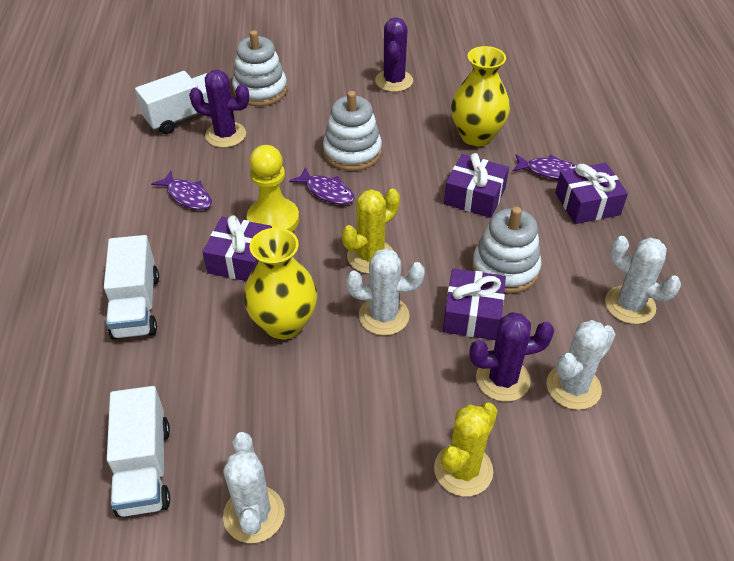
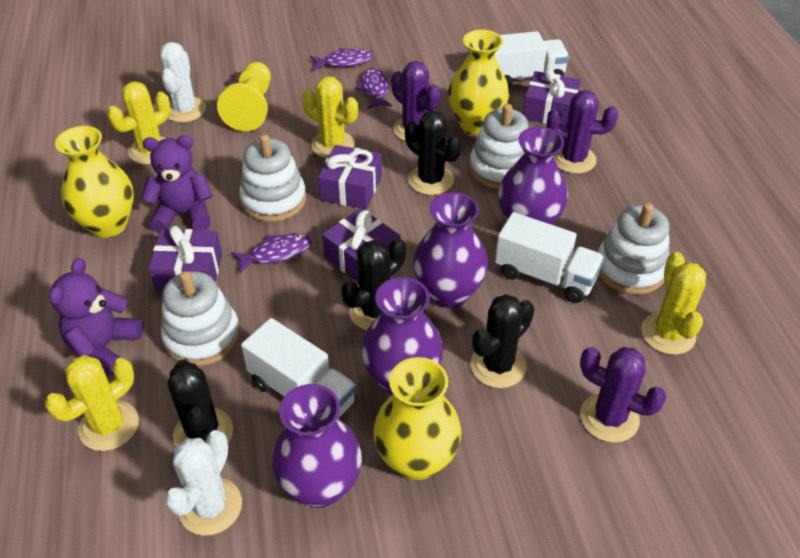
black cactus: none = 0 -> [168,360,233,447] [341,238,406,330] [405,110,461,195] [470,294,535,388] = 4
purple teddy bear: none = 0 -> [49,258,143,376] [141,135,213,233] = 2
purple vase: none = 0 -> [271,384,362,508] [362,277,443,395] [413,192,488,308] [498,127,568,225] = 4
white cactus: [223,432,285,543] [346,248,425,336] [547,320,616,410] [605,236,681,324] = 4 -> [159,42,206,123] [164,430,242,536] = 2
white stacking toy: [232,30,287,106] [323,91,382,171] [472,207,542,294] = 3 -> [161,271,240,366] [239,134,306,222] [469,104,528,189] [598,203,670,295] = 4
yellow cactus: [342,189,400,274] [434,403,497,497] = 2 -> [45,355,139,451] [107,82,170,165] [302,76,358,158] [641,252,706,355] = 4
yellow vase: [243,228,317,340] [451,46,510,146] = 2 -> [55,126,134,238] [373,357,462,480] [448,30,509,134] = 3

